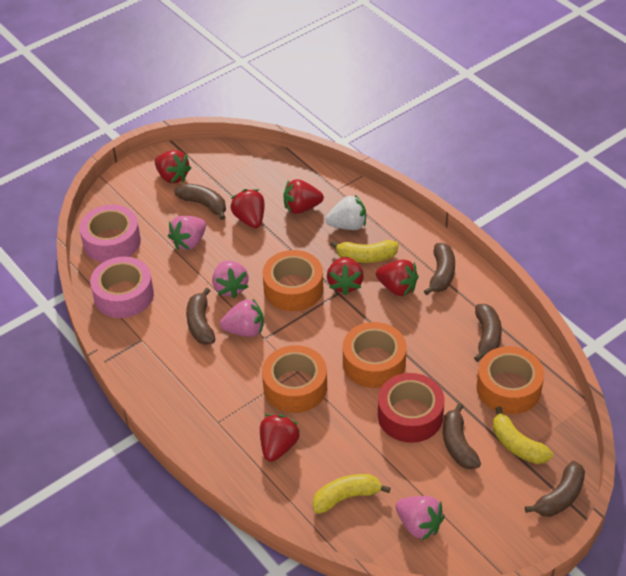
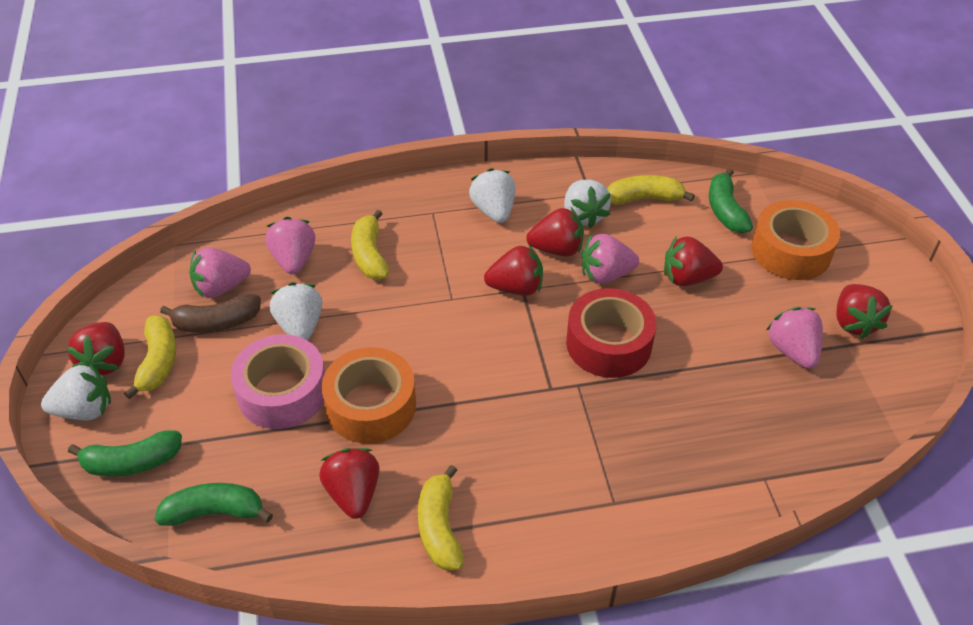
brown banana: [174,183,226,220] [186,288,215,345] [424,243,455,295] [443,403,481,470] [474,304,502,362] [525,461,585,517] = 6 -> [160,294,261,333] = 1
green banana: none = 0 -> [68,431,182,477] [155,483,273,526] [709,168,753,233] = 3
orange tape: [262,345,327,413] [263,250,323,311] [343,322,407,388] [476,346,544,414] = 4 -> [321,347,416,444] [751,200,840,280] = 2
pink tape: [79,205,141,262] [90,257,154,318] = 2 -> [231,334,325,429] = 1
white strawberry: [326,195,366,230] = 1 -> [41,363,111,420] [270,282,322,341] [469,168,515,223] [564,180,611,228] = 4
yellow banana: [312,474,391,514] [330,240,398,263] [493,407,553,464] = 3 -> [124,316,176,399] [351,209,389,280] [418,465,464,571] [607,175,695,205] = 4

